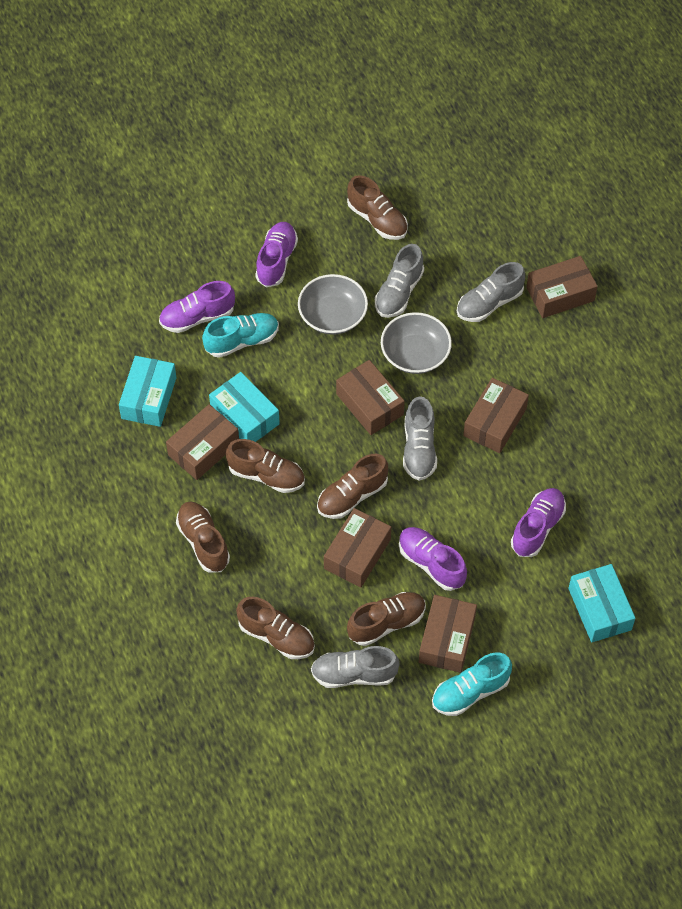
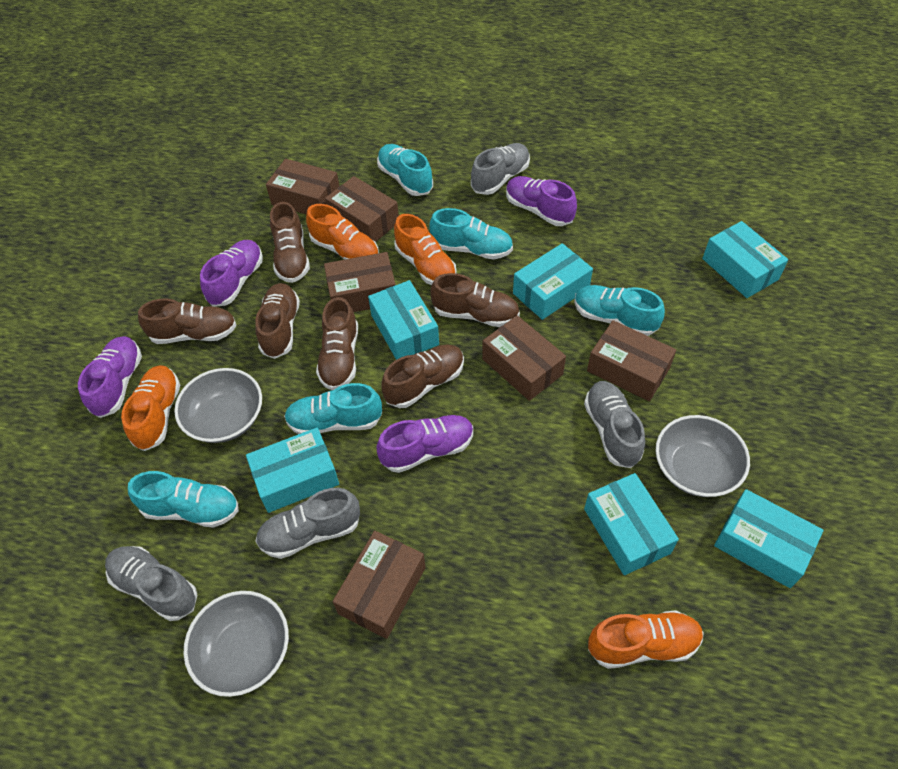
grey bowl: [298,274,368,335] [381,312,452,374] = 2 -> [174,368,262,443] [184,591,289,697] [656,415,750,497] = 3
orange shoe: none = 0 -> [121,365,180,451] [306,204,379,260] [394,214,457,285] [588,610,704,669] = 4
turquoise box: [119,356,176,427] [209,372,280,442] [568,564,635,642] = 3 -> [246,427,339,513] [368,280,439,360] [513,243,593,320] [584,473,679,575] [702,221,788,298] [714,489,823,588] = 6
turquoise shoe: [202,313,279,358] [432,652,512,716] = 2 -> [128,471,239,528] [284,383,382,434] [377,144,433,196] [430,208,513,260] [574,285,665,336] = 5

